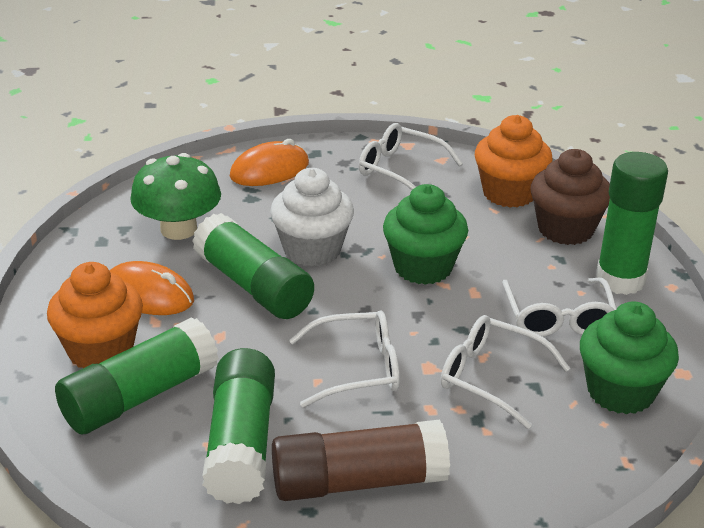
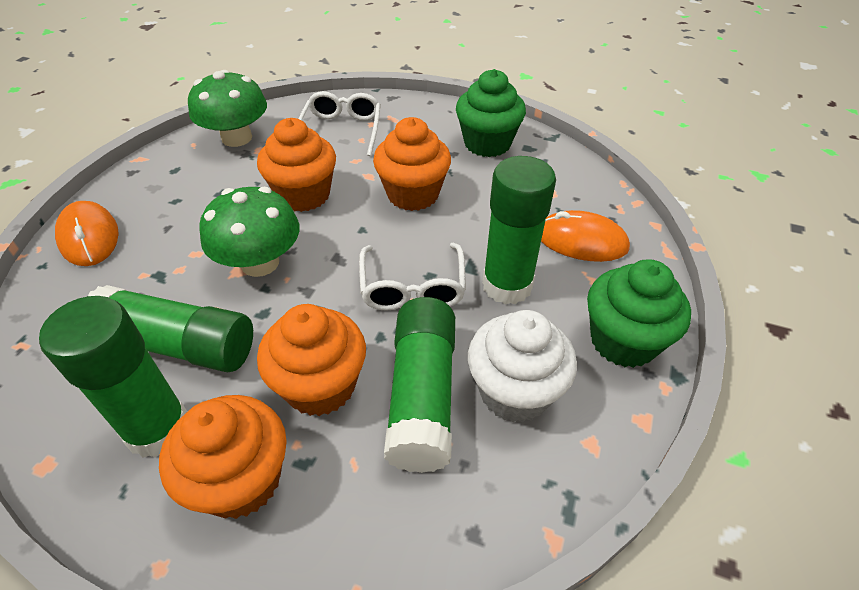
brown cupcake: [530,149,610,245] = 1 -> none = 0
brown glue stick: [272,420,450,501] = 1 -> none = 0
green mushroom: [130,153,221,240] = 1 -> [188,70,267,147] [199,187,300,277] = 2
orange cupcake: [47,262,143,368] [475,115,552,208] = 2 -> [159,395,287,519] [257,118,336,212] [257,304,366,416] [373,117,451,211] = 4
white glasses: [289,310,400,408] [359,123,463,190] [441,315,570,429] [502,278,617,337] = 4 -> [298,91,381,156] [359,243,466,311] = 2

